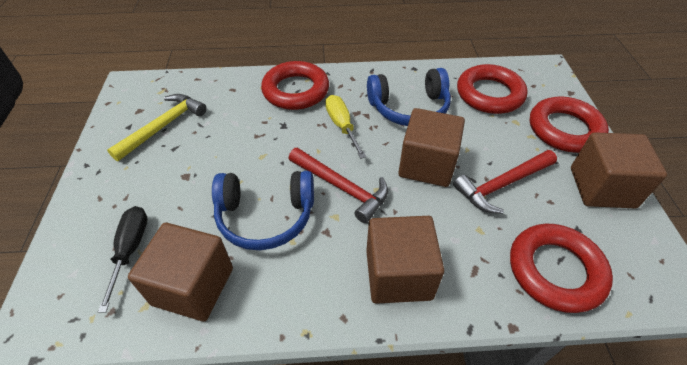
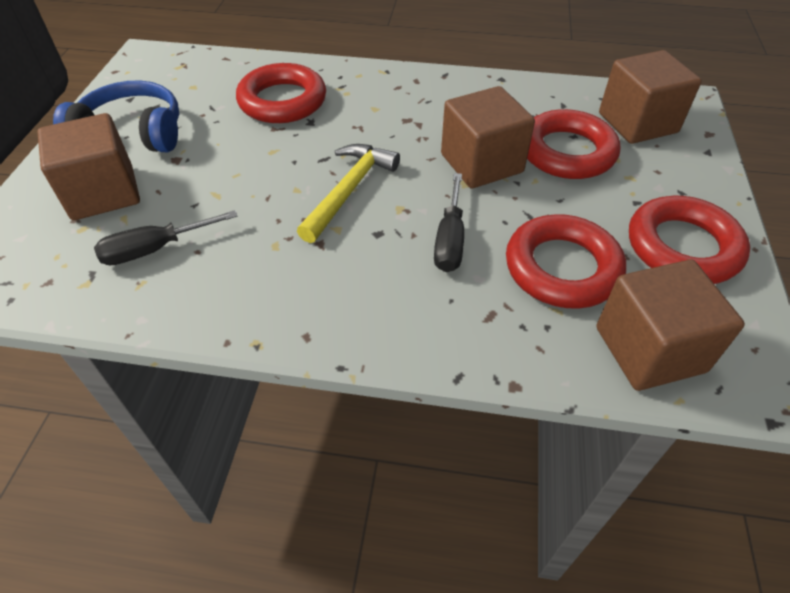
black screwdriver: [98,206,147,313] = 1 -> [94,210,238,265] [434,173,464,272] = 2
blue headphones: [212,171,314,250] [367,68,451,126] = 2 -> [53,81,179,152] = 1
red hammer: [289,148,388,223] [453,150,557,214] = 2 -> none = 0
yellow screwdriver: [325,95,366,159] = 1 -> none = 0

